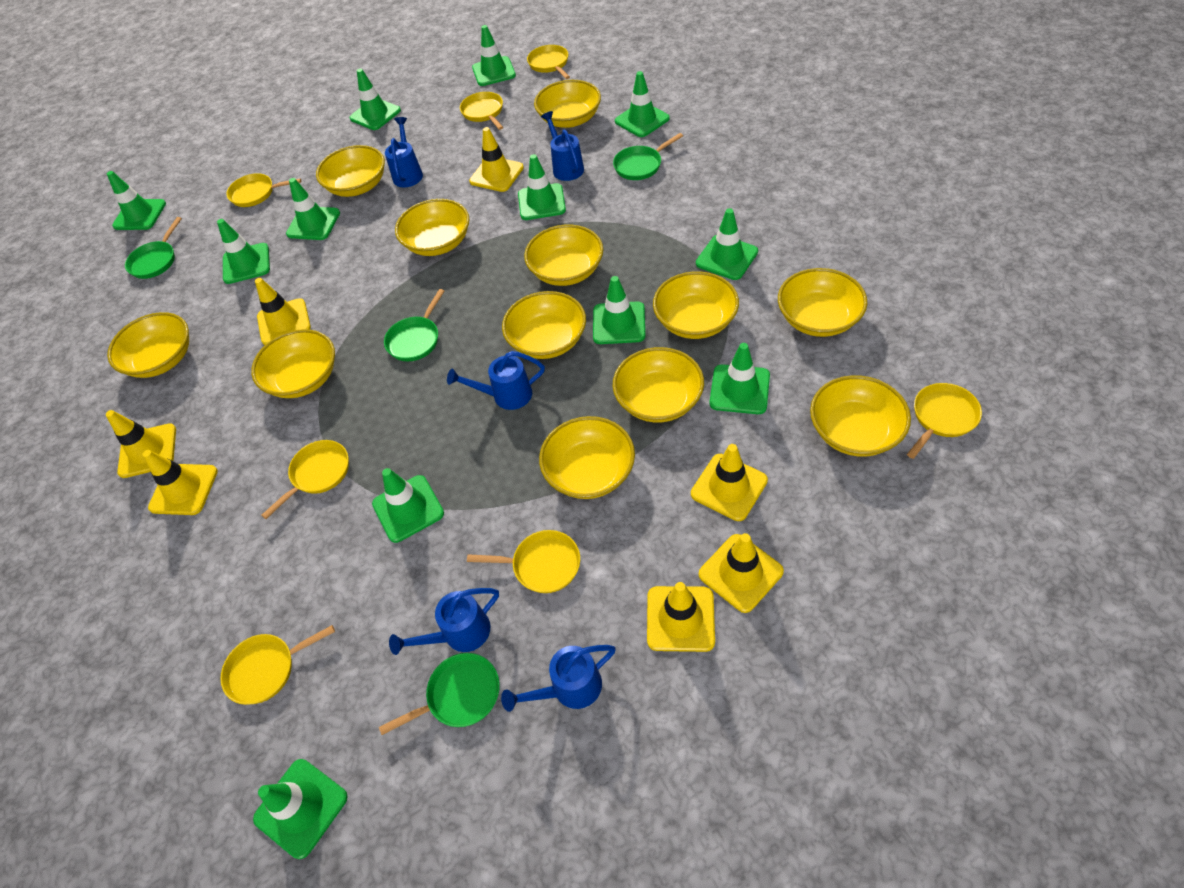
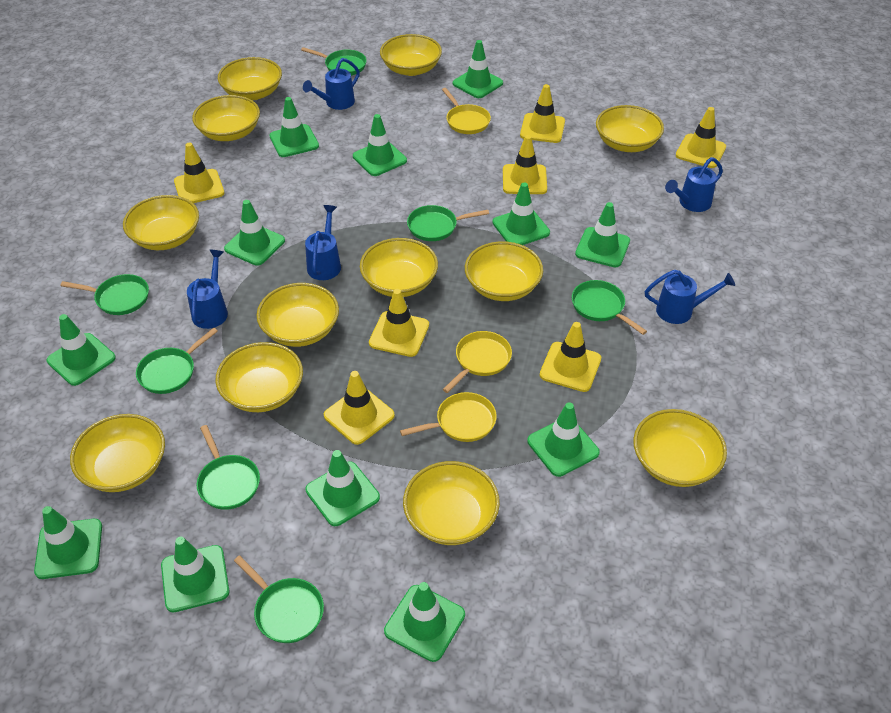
green pan: [125,217,182,279] [379,653,500,735] [384,289,444,361] [613,133,683,180] = 4 -> [60,274,149,315] [136,328,218,394] [197,425,260,510] [234,555,324,643] [301,47,367,76] [407,205,489,241] [572,280,647,335] = 7
yellow pan: [220,625,335,705] [226,173,301,207] [261,440,349,519] [460,92,503,130] [467,530,580,593] [527,45,570,79] [907,383,982,459] = 7 -> [400,392,497,442] [442,88,491,134] [443,331,512,393] = 3

